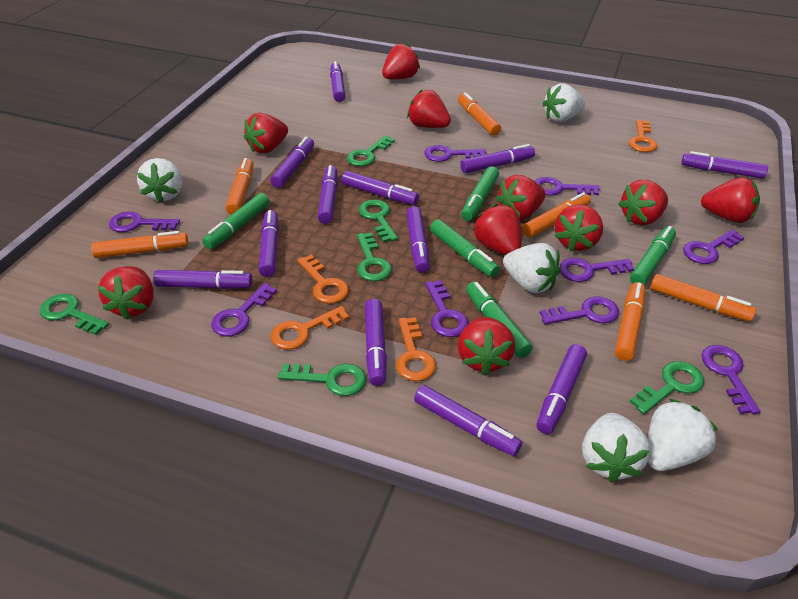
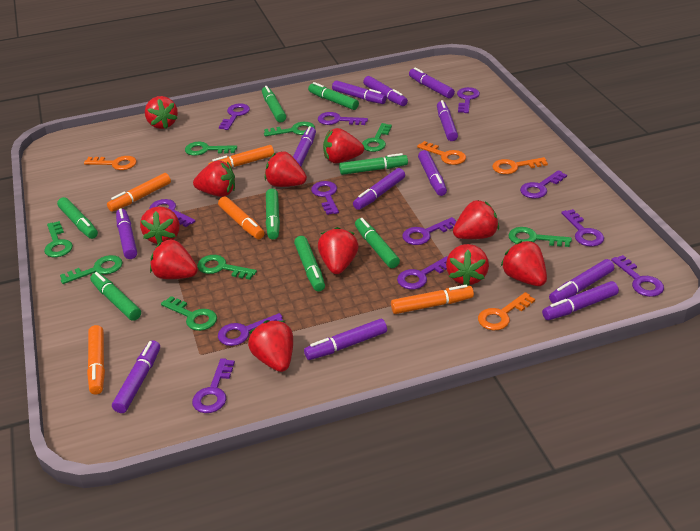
green key: [40,294,109,335] [278,363,366,396] [347,135,395,166] [357,232,392,281] [359,199,398,243] [630,361,704,414] = 6 -> [44,221,73,257] [60,255,123,284] [161,296,217,331] [185,142,237,156] [197,255,257,280] [264,122,315,136] [362,123,392,152] [508,227,572,247] = 8
green marker: [202,193,270,249] [430,219,500,277] [461,166,499,221] [466,281,533,358] [630,226,676,285] = 5 -> [57,197,98,239] [90,272,141,321] [262,86,286,122] [266,189,280,240] [294,236,325,292] [308,82,359,110] [339,153,408,175] [355,218,400,268] = 8
orange marker: [91,231,188,258] [226,158,254,215] [458,92,501,136] [522,192,591,237] [615,282,645,361] [650,274,756,321] = 6 -> [87,325,105,394] [107,173,171,212] [208,145,274,168] [218,196,264,239] [391,285,474,314] = 5
purple key: [109,211,180,232] [211,283,277,337] [424,145,486,162] [425,280,468,337] [535,177,600,196] [540,296,619,325] [560,258,634,282] [683,229,744,264] [701,345,761,414] = 9 -> [150,199,196,227] [192,358,235,413] [218,313,283,346] [219,104,250,130] [311,181,339,215] [318,112,368,125] [397,256,447,290] [402,217,456,245] [457,87,480,113] [520,170,567,199] [561,209,604,247] [611,255,664,297] = 12
red strawberry: [97,266,154,320] [244,113,288,154] [382,43,420,79] [407,90,451,128] [458,317,515,375] [473,204,521,255] [496,175,546,220] [555,204,603,252] [618,180,668,225] [701,177,760,223] = 10 -> [140,206,180,244] [145,96,178,129] [150,239,198,279] [193,160,235,197] [248,320,293,372] [265,151,307,187] [318,227,359,274] [323,128,364,163] [446,244,489,286] [453,200,499,239] [501,241,547,286] = 11
white strawberry: [137,158,182,203] [503,243,561,293] [543,83,585,122] [582,413,650,483] [648,399,718,471] = 5 -> none = 0

